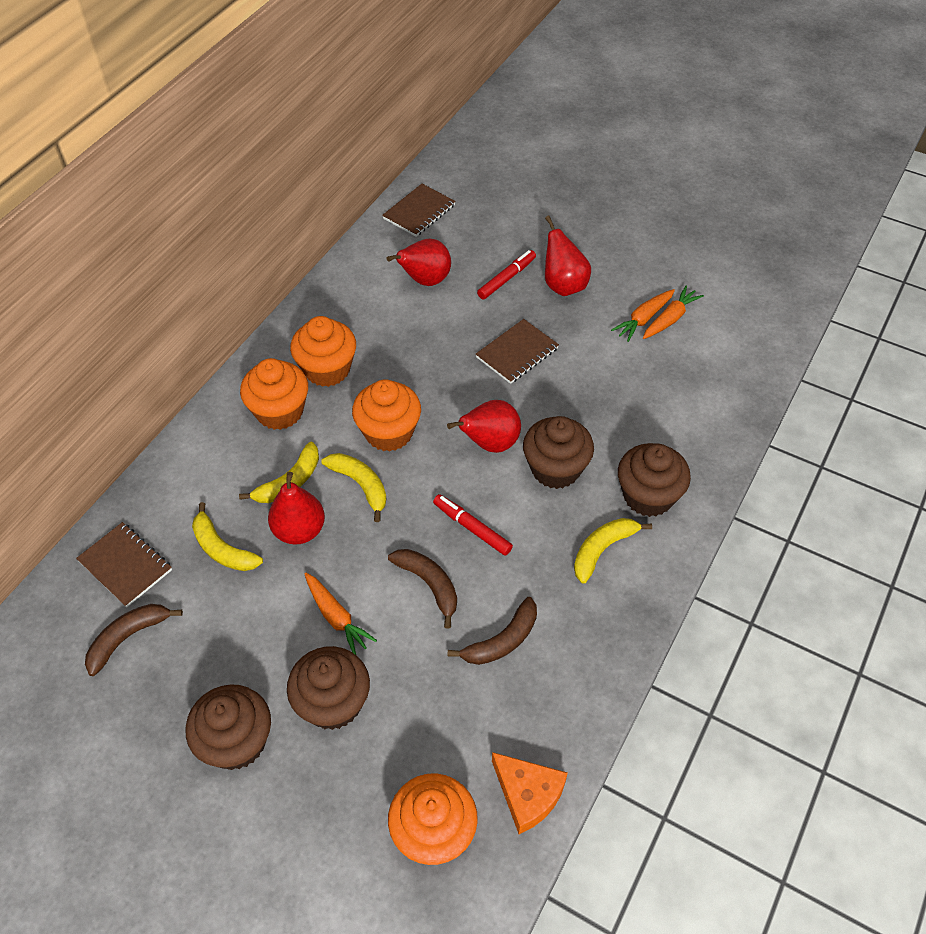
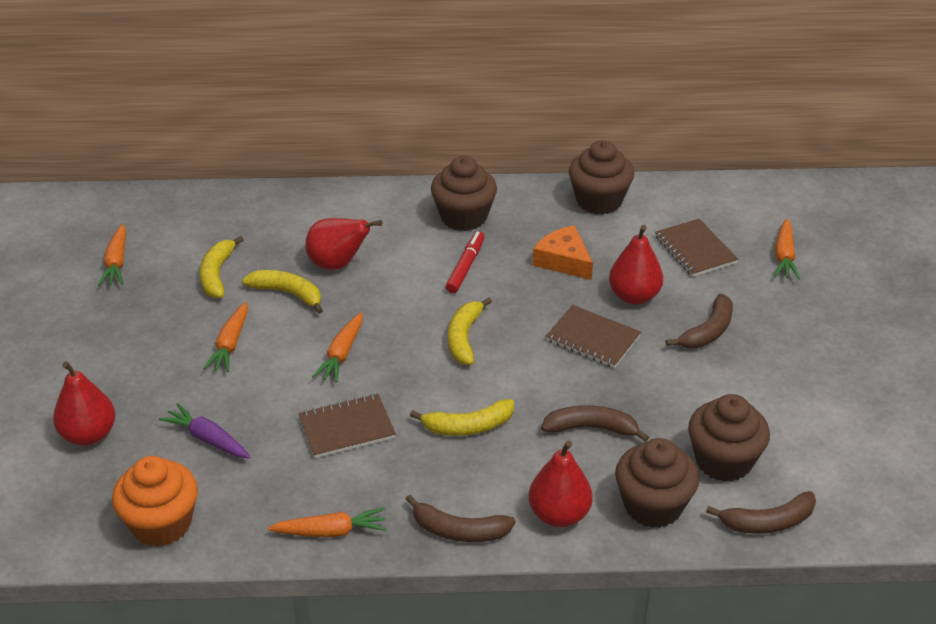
brown banana: [85,604,183,676] [388,549,457,628] [448,597,537,665] = 3 -> [406,495,515,542] [541,405,649,442] [666,294,733,348] [706,491,816,534] = 4
orange carrot: [304,573,377,655] [611,289,675,342] [643,286,704,339] = 3 -> [98,224,126,286] [203,302,248,372] [268,508,387,538] [312,312,363,383] [775,218,800,279] = 5
orange cupcake: [240,358,308,430] [290,316,356,387] [352,379,421,452] [388,773,478,865] = 4 -> [112,456,198,547] = 1
purple carrot: none = 0 -> [159,403,251,458] = 1
red marker: [433,494,513,556] [477,250,536,299] = 2 -> [446,231,485,293] = 1

